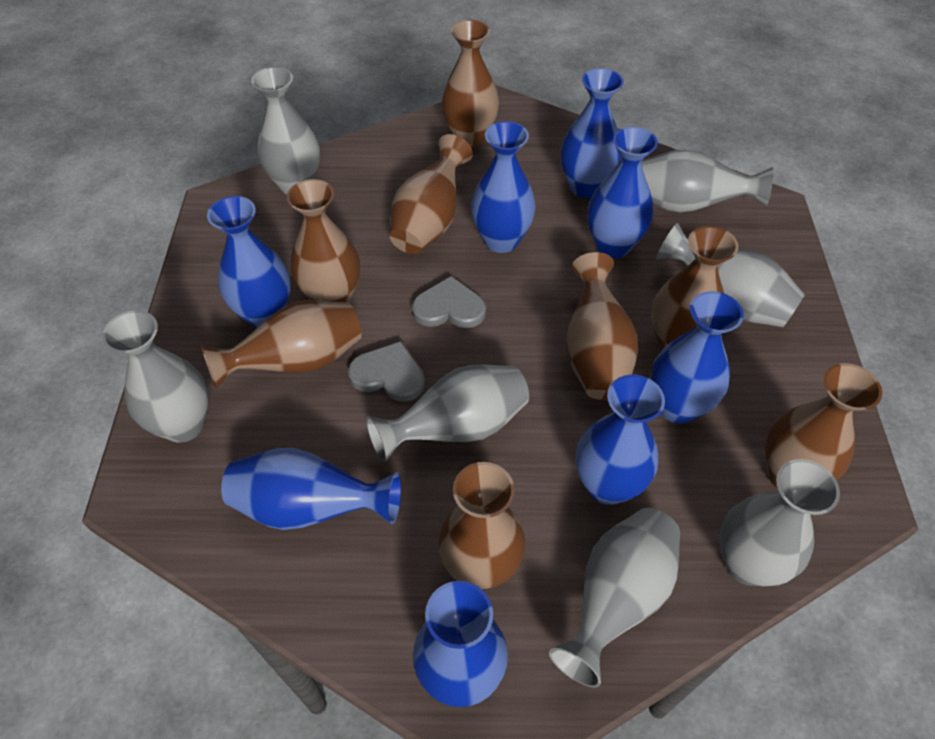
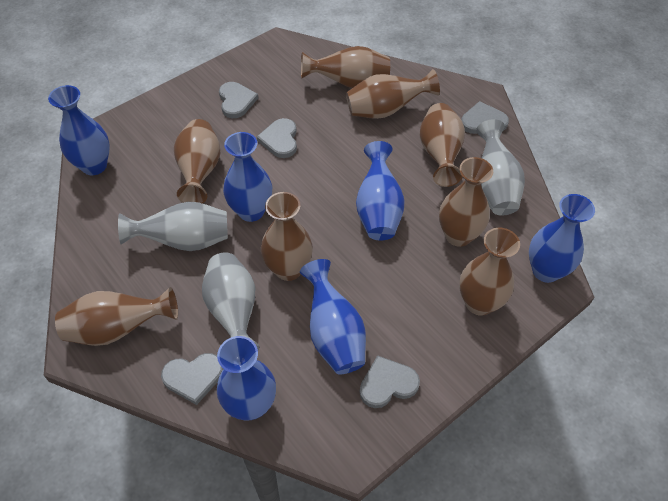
blue vase: [207,196,291,328] [221,448,401,530] [413,581,508,707] [471,121,536,253] [561,68,624,198] [576,375,665,505] [587,127,658,258] [651,291,744,424] = 8 -> [48,85,110,175] [217,336,276,421] [223,132,272,222] [300,259,366,374] [356,141,405,240] [529,194,595,283] = 6
grey heart: [348,341,425,402] [412,276,486,328] = 2 -> [161,353,223,405] [219,82,258,118] [257,118,297,158] [360,355,420,408] [461,101,509,134] = 5
grey vase: [102,310,208,443] [251,67,320,195] [366,365,529,463] [549,508,680,688] [641,150,773,212] [656,223,805,327] [719,459,840,586] = 7 -> [118,202,228,251] [202,252,259,351] [476,119,525,216] = 3

